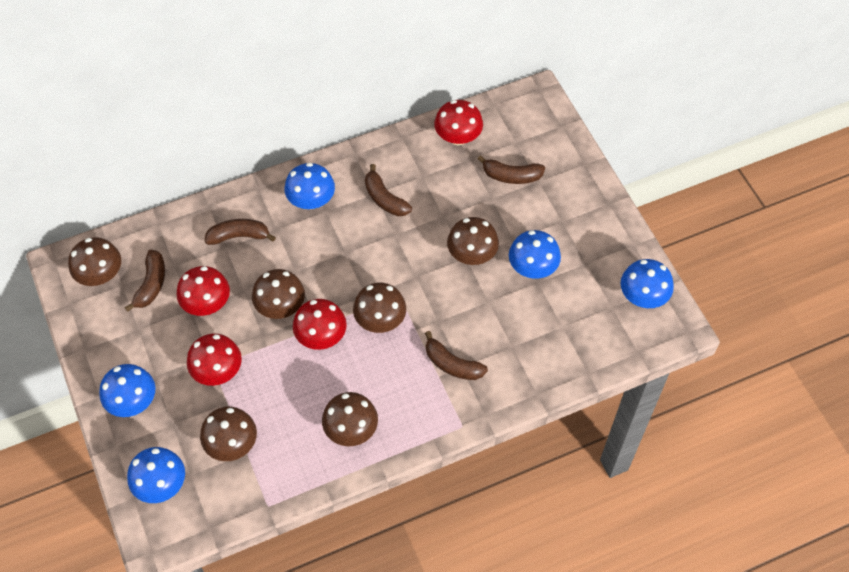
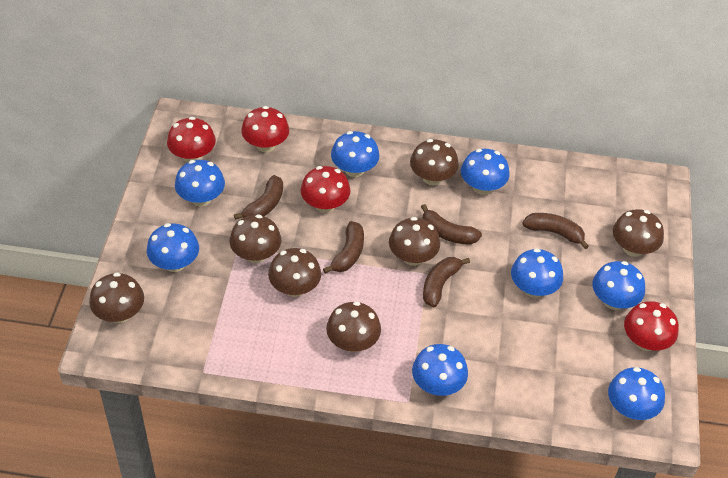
blue mushroom: [99,364,156,417] [127,447,185,503] [284,163,335,209] [509,230,561,279] [620,259,674,308] = 5 -> [147,223,199,272] [175,160,225,207] [331,131,380,177] [412,344,468,396] [461,149,510,195] [511,248,563,298] [592,261,645,310] [608,367,665,420] = 8
brown mushroom: [68,237,121,286] [200,406,257,461] [252,269,305,319] [322,392,378,446] [353,283,406,333] [447,217,499,265] = 6 -> [89,272,144,323] [230,214,281,263] [268,248,321,297] [326,301,381,352] [389,217,440,266] [410,139,459,185] [613,209,664,257] = 7

